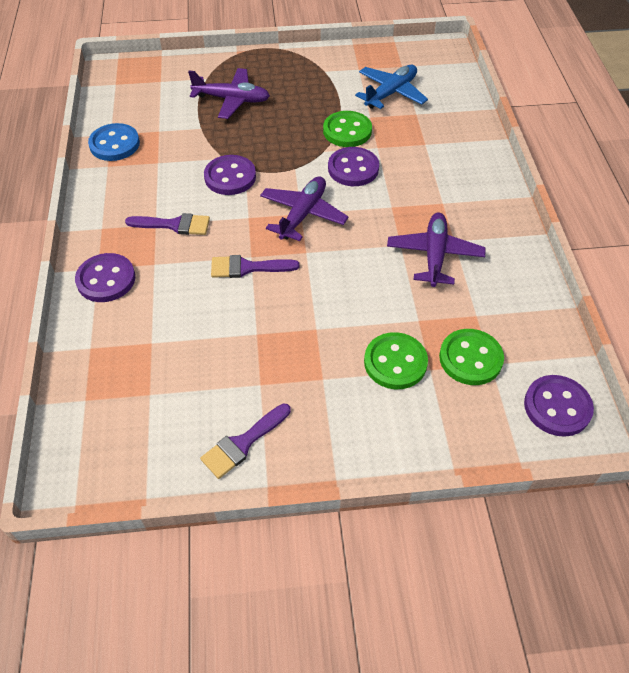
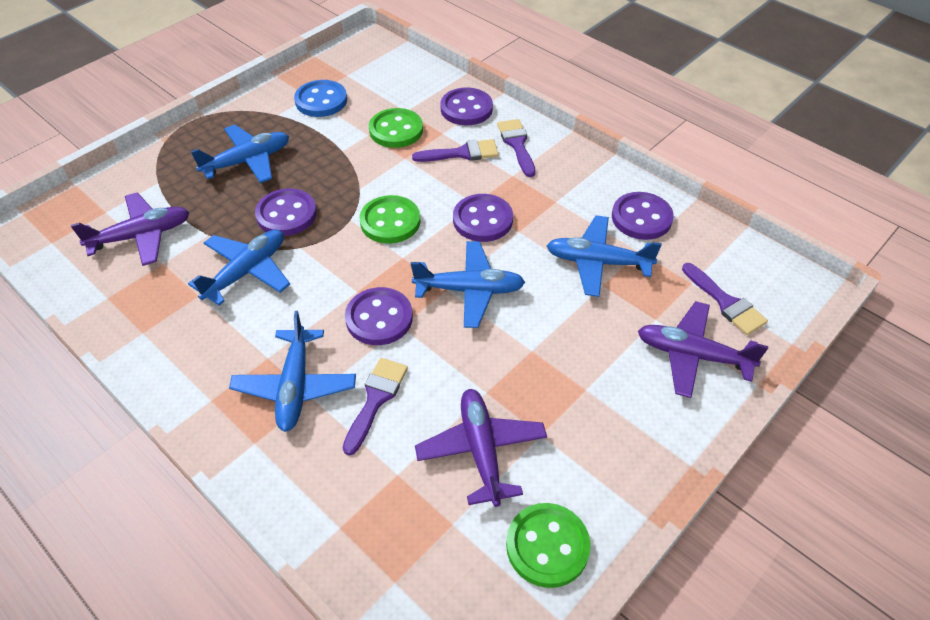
blue plane: [355,65,428,109] = 1 -> [188,230,290,306] [190,125,289,183] [229,311,356,432] [411,241,525,328] [547,215,662,297] = 5
purple brush: [125,213,210,235] [200,403,291,479] [211,255,299,278] = 3 -> [343,358,408,456] [412,139,499,162] [497,119,536,177] [682,263,768,335] = 4
purple button: [75,253,135,302] [204,155,256,195] [328,147,379,186] [524,375,594,437] = 4 -> [255,188,317,236] [345,287,413,345] [440,87,493,125] [453,194,513,242] [612,192,674,240] = 5

